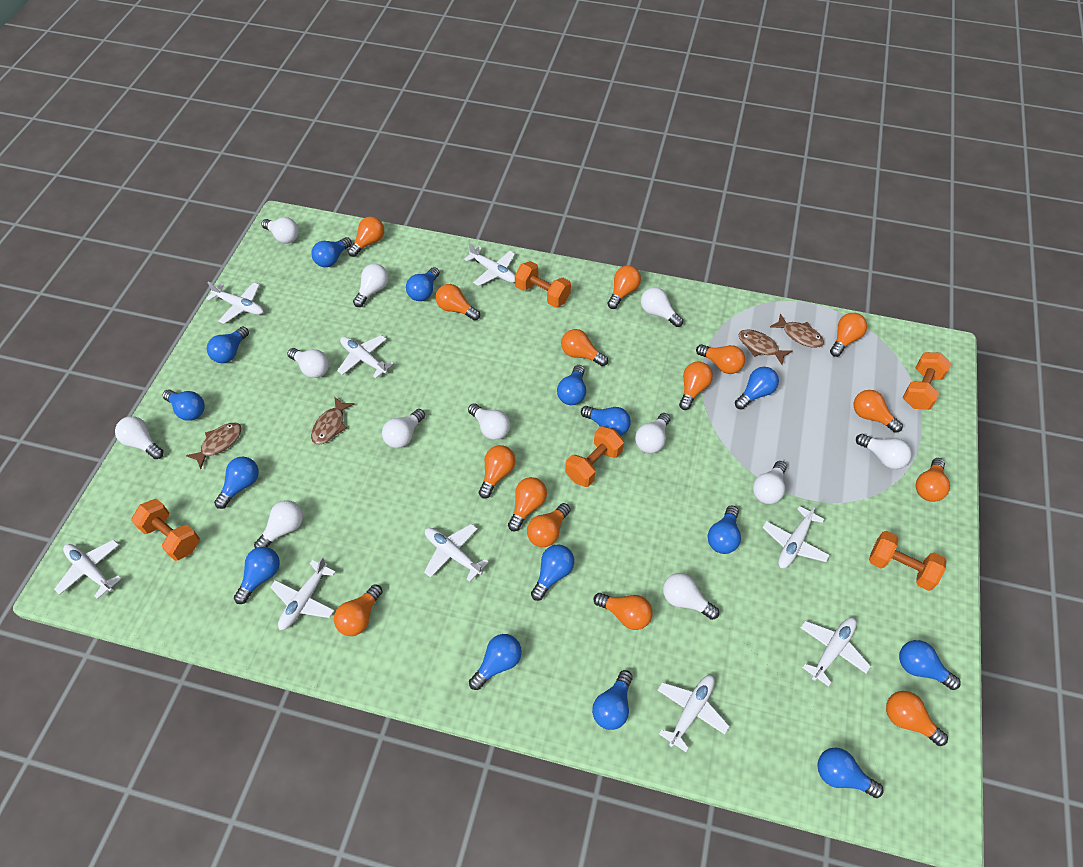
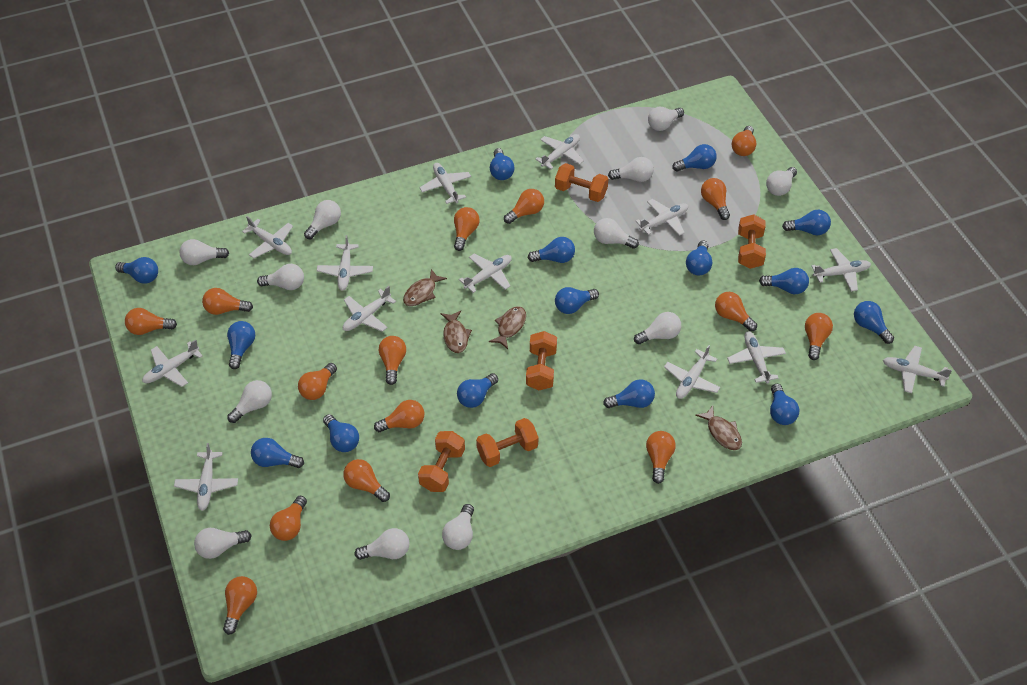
white plane: [54,539,122,599] [206,282,263,324] [270,557,336,630] [337,335,394,378] [424,524,489,582] [464,243,515,286] [658,675,729,752] [762,504,830,568] [801,618,871,687] = 9 -> [142,340,203,387] [174,443,238,511] [242,216,293,258] [317,235,373,291] [343,286,396,332] [420,163,471,204] [459,254,512,293] [535,134,584,169] [636,199,688,236] [664,345,720,399] [727,331,786,384] [811,248,871,292] [883,346,952,393] = 13

